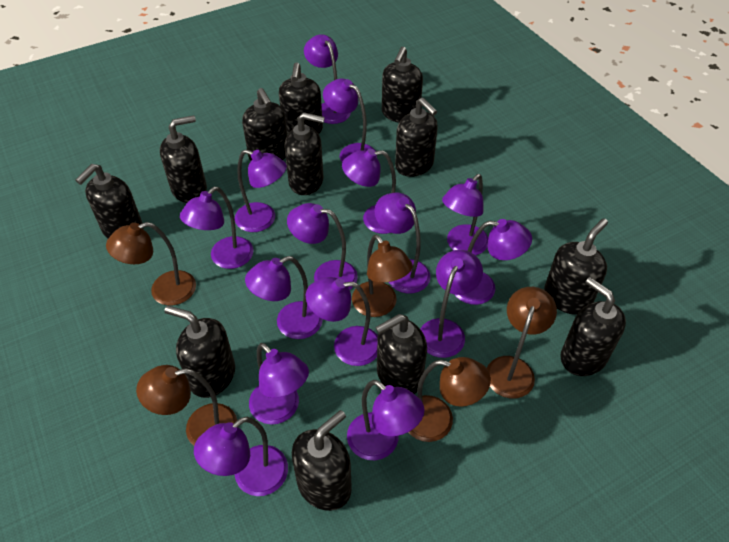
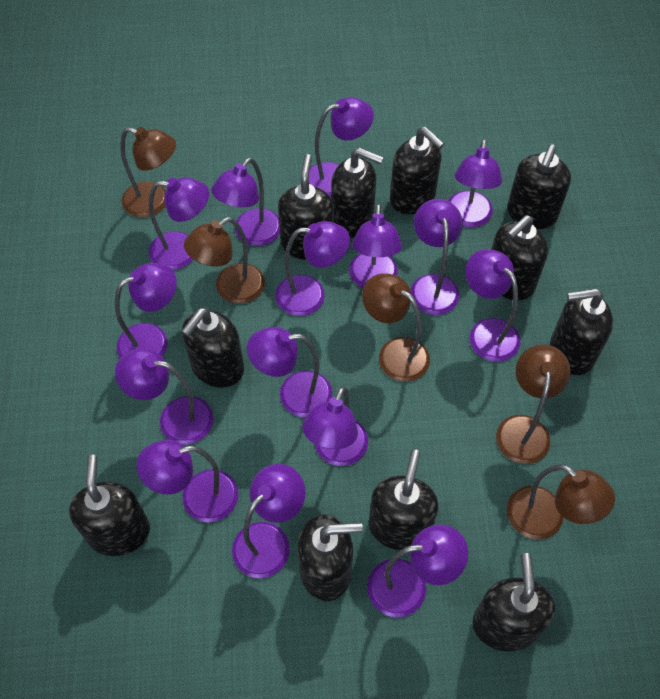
black soap dispenser: [75,164,143,238] [160,115,207,203] [164,306,235,398] [242,88,287,161] [279,62,323,135] [284,112,325,195] [292,410,352,511] [375,314,427,394] [382,47,423,123] [395,98,438,177] [544,218,608,315] [560,277,626,376] = 12 -> [69,455,150,556] [182,307,244,388] [278,154,334,260] [297,514,363,601] [331,148,384,238] [369,449,438,550] [390,127,445,214] [473,553,555,652] [492,215,548,300] [507,144,571,229] [550,288,613,375] = 11

